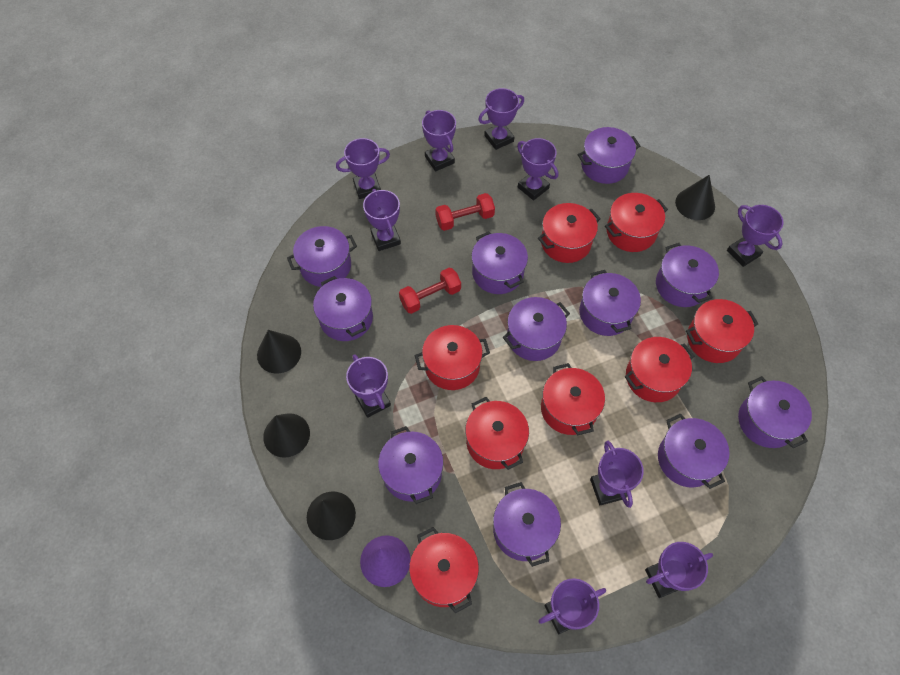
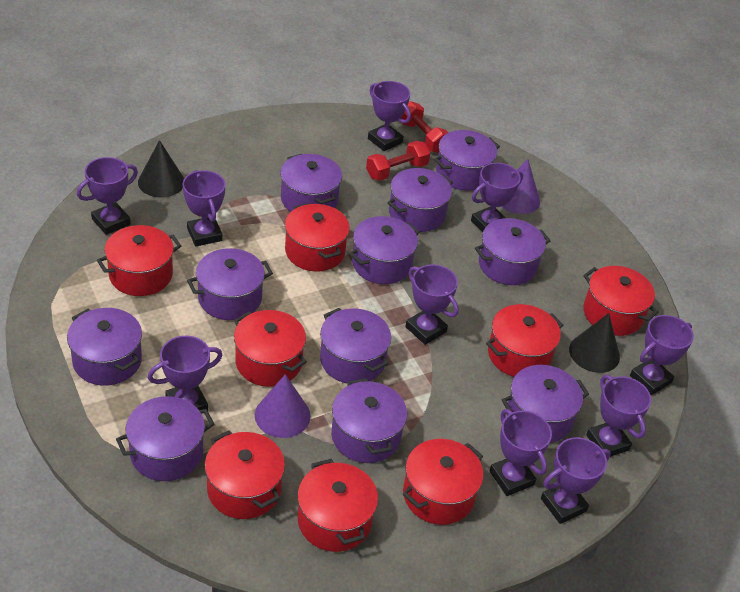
black cone: [257,330,301,374] [263,413,310,458] [307,492,356,540] [675,175,715,220] = 4 -> [138,140,184,197] [569,313,620,373] = 2
purple cone: [360,535,410,587] = 1 -> [255,374,311,438] [501,159,540,214] = 2

